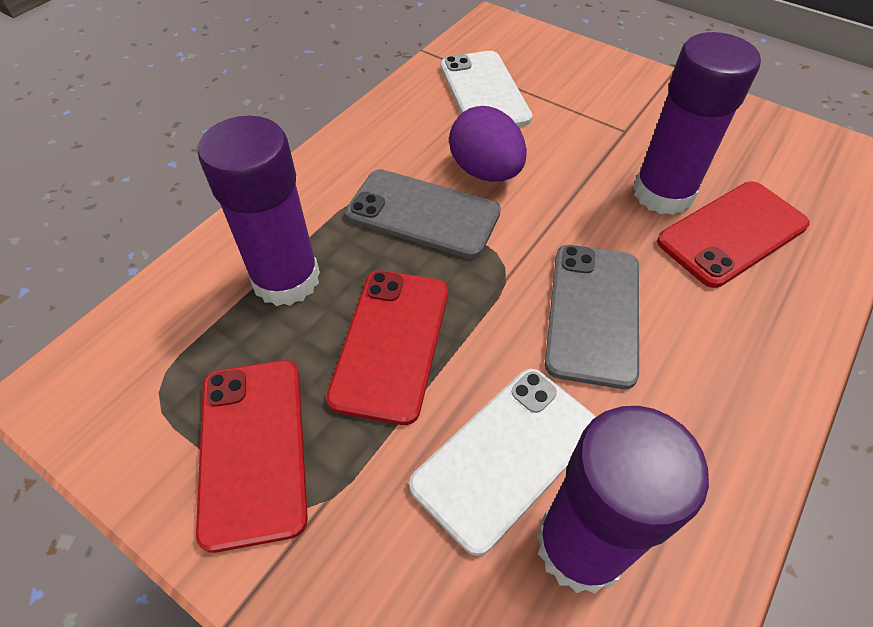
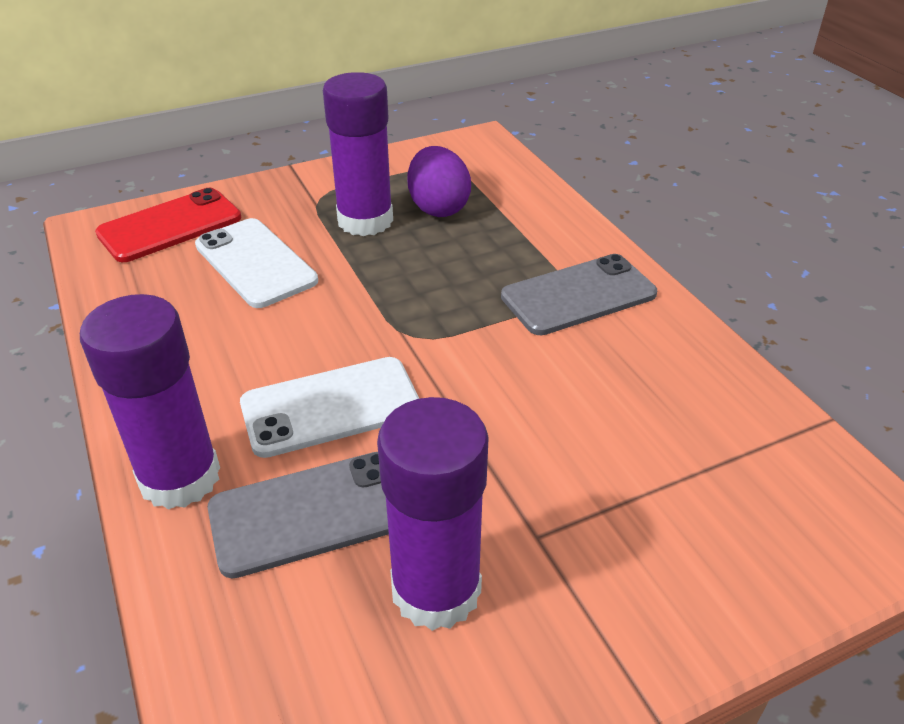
red phone: [196,360,308,553] [326,270,448,425] [657,181,810,288] = 3 -> [95,188,241,262] = 1

